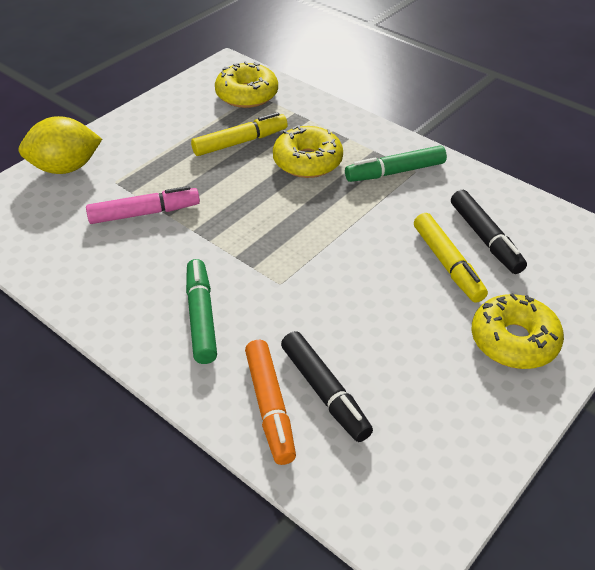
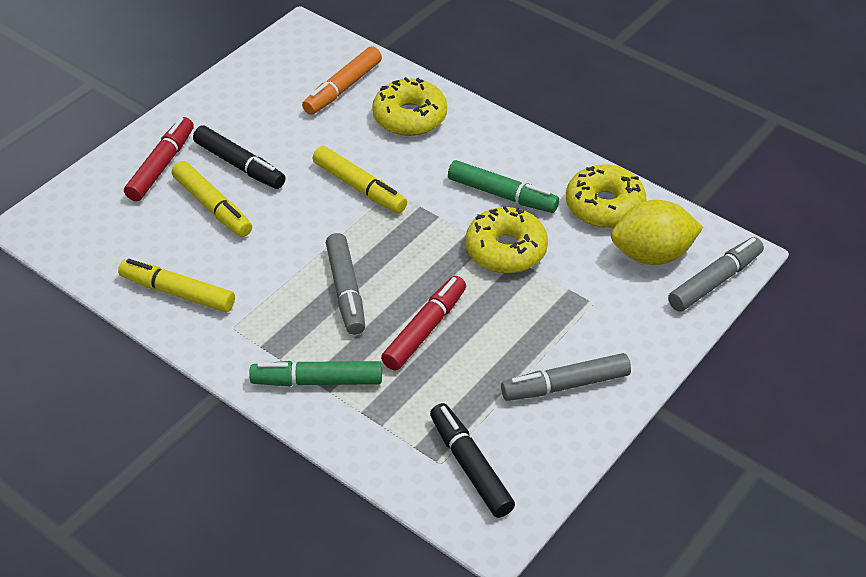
grey marker: none = 0 -> [326,233,365,335] [501,353,631,401] [668,237,764,312] = 3
pink marker: [86,186,200,224] = 1 -> none = 0
red marker: none = 0 -> [124,117,194,201] [381,276,466,370] = 2
yellow marker: [191,112,288,156] [414,213,488,303] = 2 -> [118,259,235,312] [172,161,252,237] [313,146,407,213] = 3

